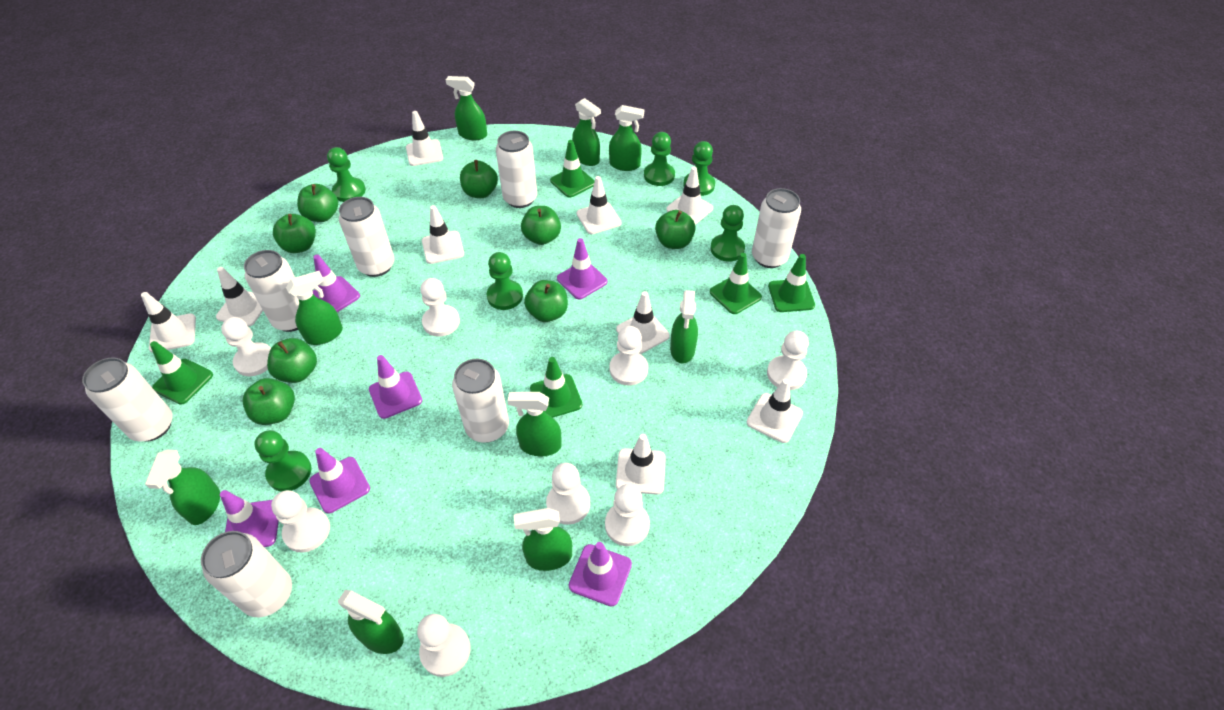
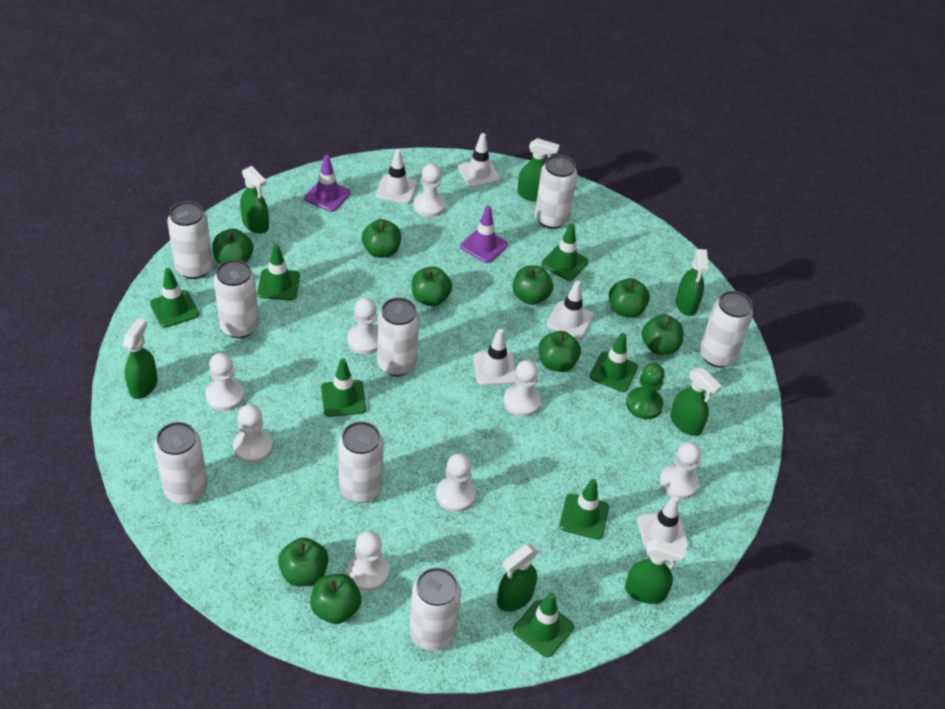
green apple: [243,378,295,425] [267,338,317,383] [273,214,316,253] [297,184,338,222] [460,160,498,198] [521,206,561,245] [524,280,568,322] [655,210,696,249] = 8 -> [212,229,253,264] [278,538,328,586] [310,574,361,624] [362,219,401,258] [412,266,452,306] [513,266,553,305] [539,331,581,372] [609,278,650,318] [642,314,683,355] = 9
green pawn: [254,430,311,492] [327,147,366,202] [487,252,523,310] [644,132,675,186] [683,141,715,196] [710,205,745,262] = 6 -> [626,363,665,419] = 1
green spray bottle: [145,450,220,525] [286,271,343,345] [338,590,404,654] [446,76,487,140] [508,392,562,456] [514,508,572,571] [572,98,601,166] [609,105,644,171] [670,290,698,363] = 9 -> [123,318,158,399] [240,166,269,234] [497,544,538,612] [518,138,559,202] [625,539,687,604] [670,368,722,436] [676,249,709,316] = 7
green traffic cone: [150,341,213,405] [530,357,582,418] [550,140,595,198] [710,253,762,314] [768,254,815,312] = 5 -> [150,268,199,328] [257,244,300,301] [321,359,366,417] [513,593,574,657] [541,223,589,281] [559,479,609,540] [589,333,638,392] = 7
purple traffic cone: [220,490,279,547] [309,448,370,514] [313,255,360,312] [369,355,422,419] [557,238,608,299] [569,542,632,607] = 6 -> [304,155,351,212] [460,206,508,263] = 2
white can: [82,358,173,442] [201,531,292,617] [244,250,299,332] [339,197,394,277] [452,359,509,443] [496,131,537,208] [752,188,801,268] = 7 -> [154,422,208,504] [167,201,213,279] [214,259,259,338] [338,421,384,503] [377,297,419,376] [409,567,461,651] [535,155,577,229] [700,291,753,367] = 8
white traffic cone: [141,292,196,353] [216,267,263,327] [406,111,443,166] [422,205,464,264] [577,176,621,234] [616,291,670,354] [616,434,666,495] [666,167,713,225] [747,379,803,443] = 9 -> [376,149,417,204] [458,133,501,188] [473,329,516,385] [547,281,593,339] [637,496,689,552] = 5

